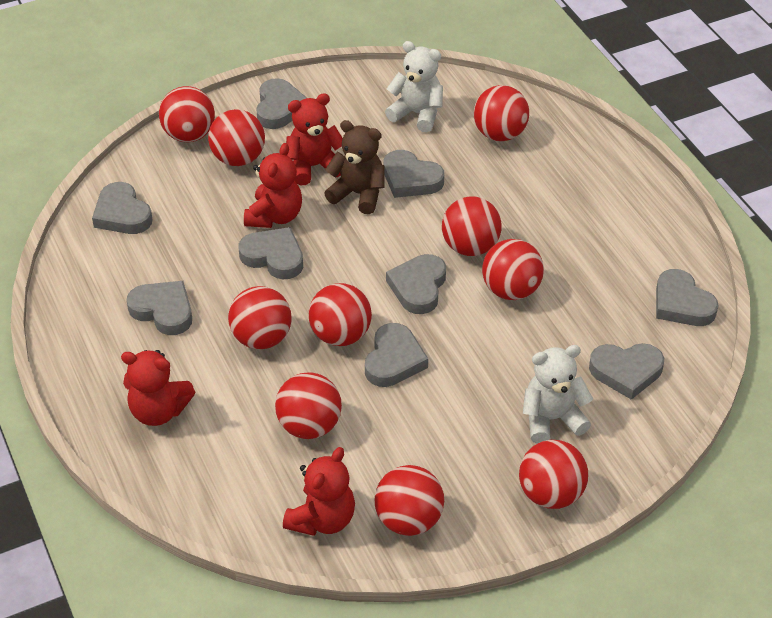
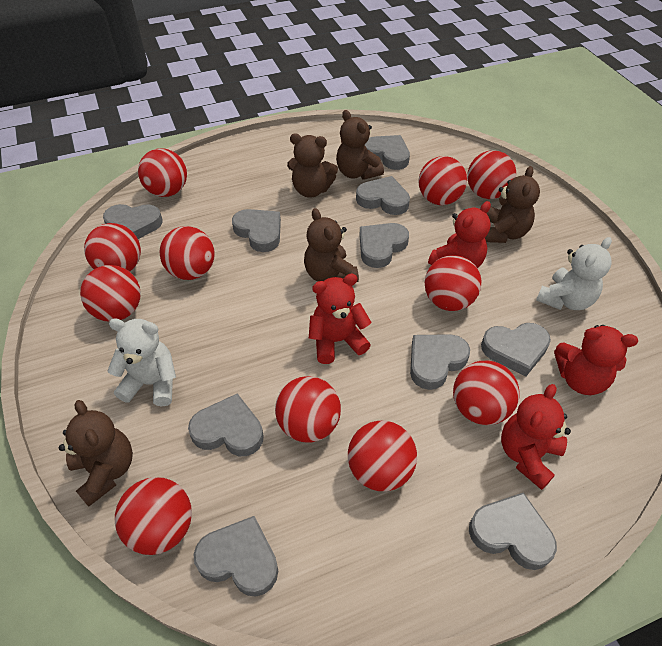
brown teddy bear: [324,120,384,214] = 1 -> [59,400,133,507] [287,133,338,198] [304,208,359,282] [336,110,384,180] [485,166,540,243] = 5
grey heart: [92,182,152,234] [126,281,192,335] [238,227,303,279] [256,78,307,129] [365,323,428,387] [384,150,444,198] [386,254,446,314] [589,343,664,400] [656,269,718,326] = 9 -> [103,204,162,239] [188,393,264,456] [194,516,278,597] [232,209,281,252] [356,176,410,215] [360,223,409,268] [365,135,410,170] [410,334,470,390] [469,492,557,570] [481,323,551,376] = 10
red ball: [159,86,215,142] [208,109,265,166] [228,286,292,349] [275,372,342,439] [309,283,372,346] [374,465,444,536] [442,196,502,256] [474,85,529,141] [482,239,544,300] [519,440,588,509] = 10 -> [80,265,141,322] [84,223,141,272] [115,477,192,555] [138,148,187,197] [160,226,215,280] [275,376,341,442] [348,421,417,491] [419,156,467,205] [425,255,482,311] [453,361,519,425] [467,150,516,199] = 11

